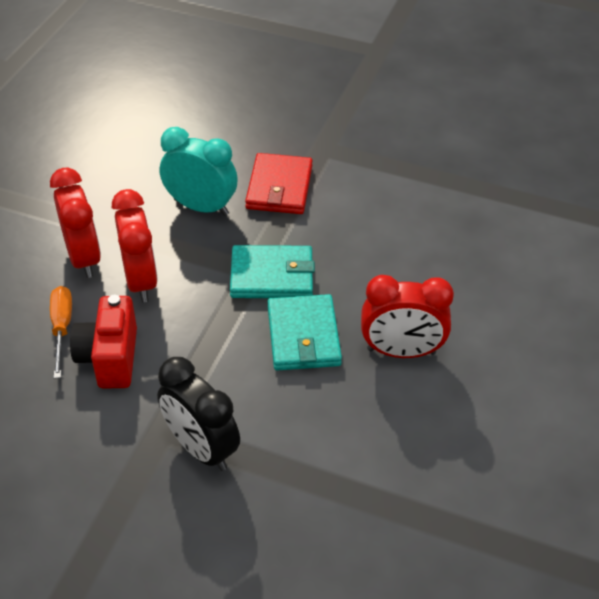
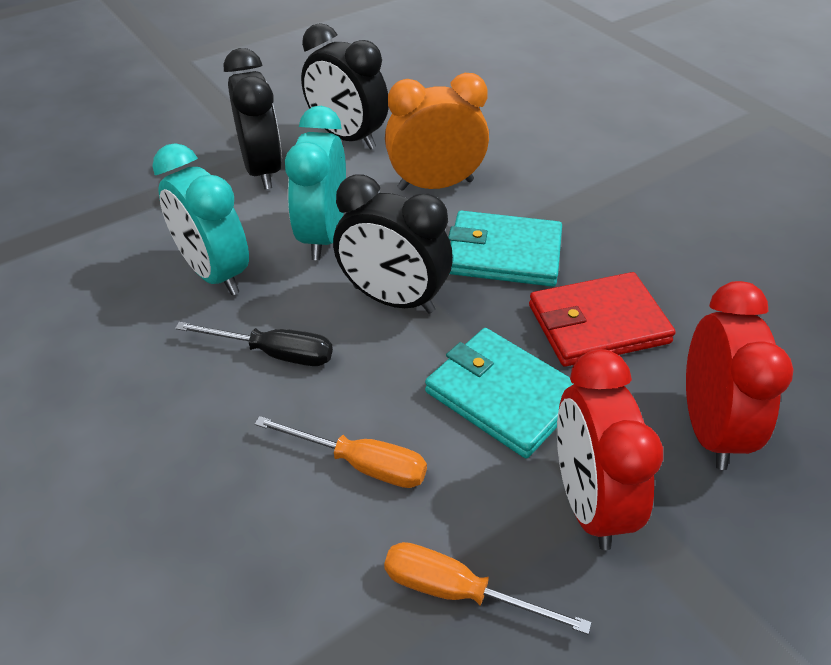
black clock: [157,357,240,471] = 1 -> [224,48,282,189] [301,23,389,149] [333,175,453,314] = 3
black screwdriver: none = 0 -> [175,322,333,366] = 1
orange clock: none = 0 -> [385,73,489,191] = 1
orange screwdriver: [50,286,72,379] = 1 -> [254,416,427,488] [384,542,591,634] = 2
red camera: [70,295,137,388] = 1 -> none = 0
red clock: [50,168,101,278] [112,189,158,302] [361,275,454,358] = 3 -> [557,349,663,550] [686,281,794,470] = 2
turquoise clock: [160,127,238,216] = 1 -> [152,143,249,295] [285,106,346,260] = 2

